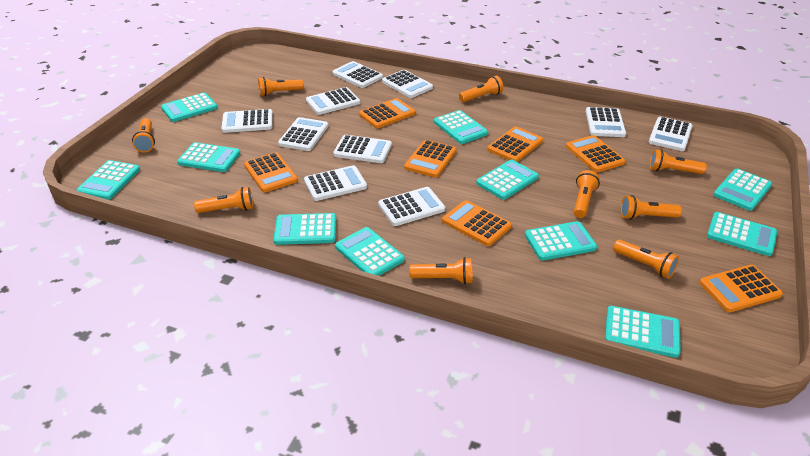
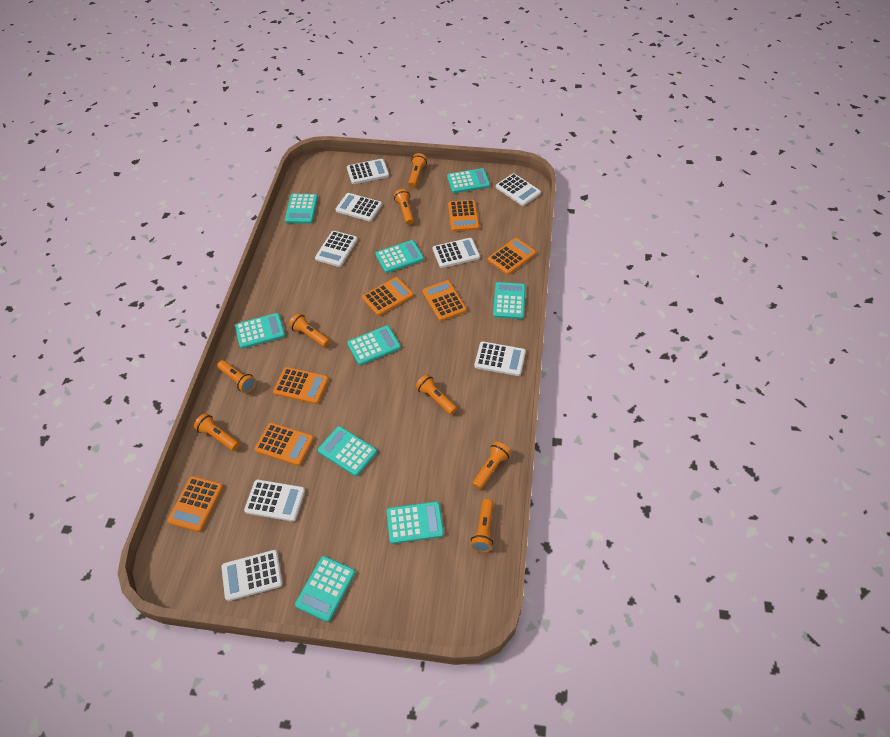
orange flashlight: [132,118,155,152] [194,187,253,213] [258,77,304,96] [409,257,473,284] [459,76,503,102] [574,170,600,218] [613,240,679,279] [621,195,682,220] [649,149,707,174] = 9 -> [194,413,239,451] [217,360,256,393] [289,313,330,347] [394,189,414,225] [408,153,427,188] [415,374,457,415] [471,499,494,552] [472,441,511,489] = 8
turquoise calculator: [76,160,140,200] [161,93,218,122] [177,142,240,172] [273,213,336,245] [335,227,405,276] [434,110,488,144] [476,160,539,200] [525,221,597,261] [605,306,681,358] [707,212,777,256] [714,169,772,211] = 11 -> [235,313,285,349] [285,194,318,224] [295,556,355,622] [318,426,377,476] [347,326,401,365] [375,240,424,273] [387,501,444,544] [447,168,490,193] [493,282,526,319] = 9
white calculator: [221,109,273,133] [278,117,329,151] [304,165,367,201] [306,87,360,115] [332,61,383,88] [333,135,392,163] [378,187,445,226] [382,70,433,98] [586,107,626,137] [649,117,693,151] = 10 -> [221,550,283,601] [244,480,305,522] [315,231,358,267] [336,193,382,222] [347,159,389,184] [433,238,480,268] [474,341,526,376] [496,173,541,206] = 8

